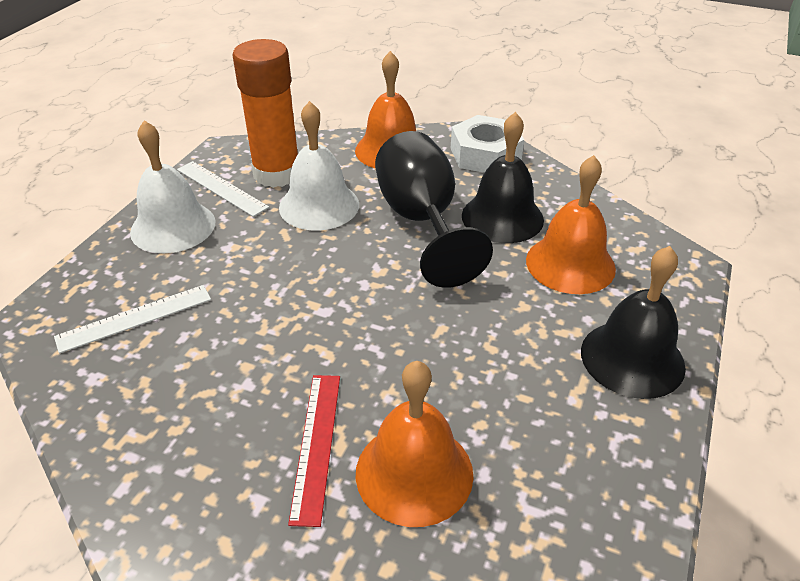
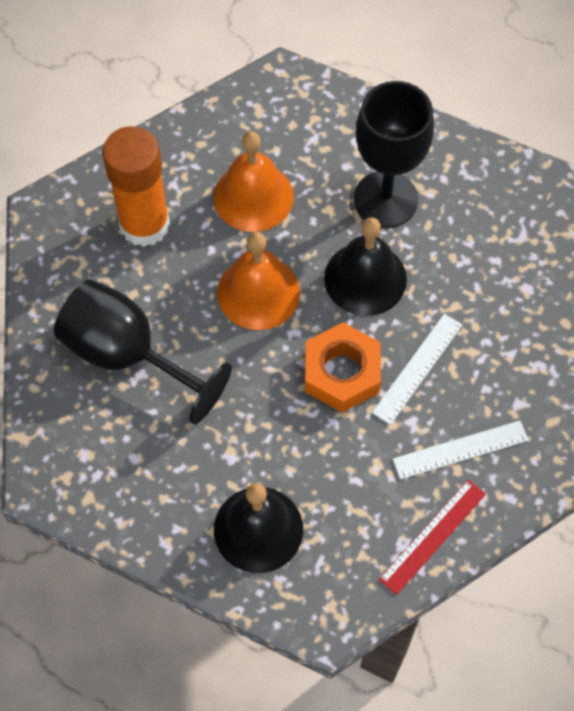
black goblet: [375,131,493,288] = 1 -> [54,279,232,425] [354,81,434,228] = 2
orange bell: [355,51,416,169] [356,361,474,527] [526,155,616,294] = 3 -> [213,131,294,232] [217,232,300,330] = 2
orange nut: none = 0 -> [305,322,381,412] = 1
white bell: [130,120,216,253] [279,101,359,230] = 2 -> none = 0
white nut: [451,115,524,173] = 1 -> none = 0

